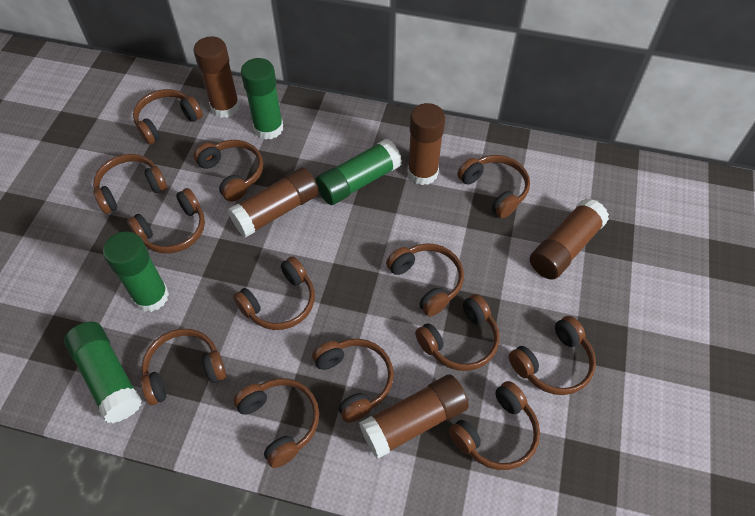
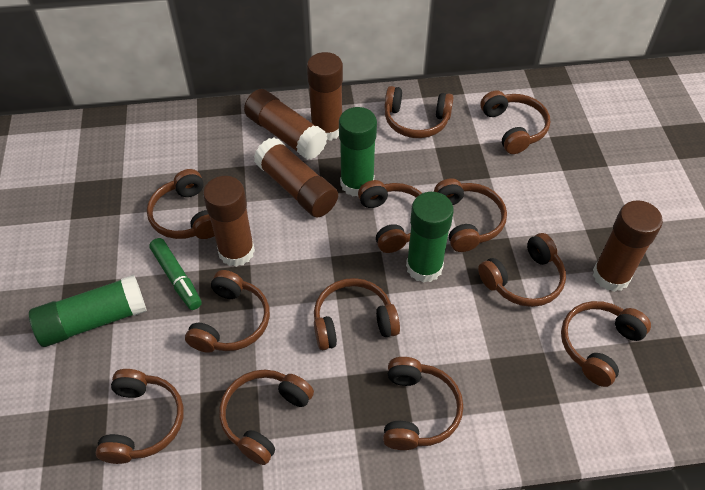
brown headphones: [93,154,167,214] [127,188,205,253] [133,89,203,145] [140,329,227,405] [194,140,263,202] [233,256,315,330] [233,378,319,468] [312,339,394,423] [386,243,464,317] [415,294,499,371] [449,381,540,470] [457,155,530,218] [509,316,596,395] = 13 -> [96,369,184,464] [147,169,215,239] [185,270,270,353] [219,370,314,465] [314,278,400,350] [358,180,422,253] [383,357,463,450] [384,86,454,138] [434,178,507,252] [478,233,566,307] [480,90,550,154] [561,301,651,387] = 12
green glue stick: [64,322,142,423] [103,231,169,312] [241,58,283,140] [315,139,402,205] = 4 -> [29,275,147,347] [339,107,377,197] [406,192,454,283] = 3
green marker: none = 0 -> [149,238,202,310] = 1

